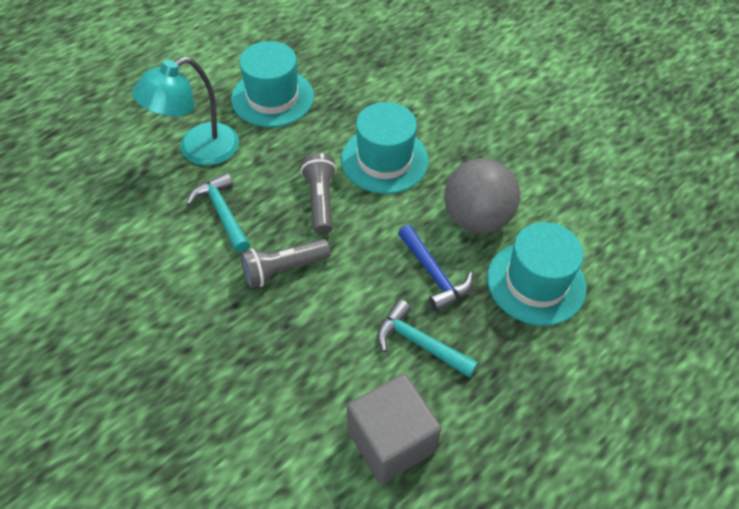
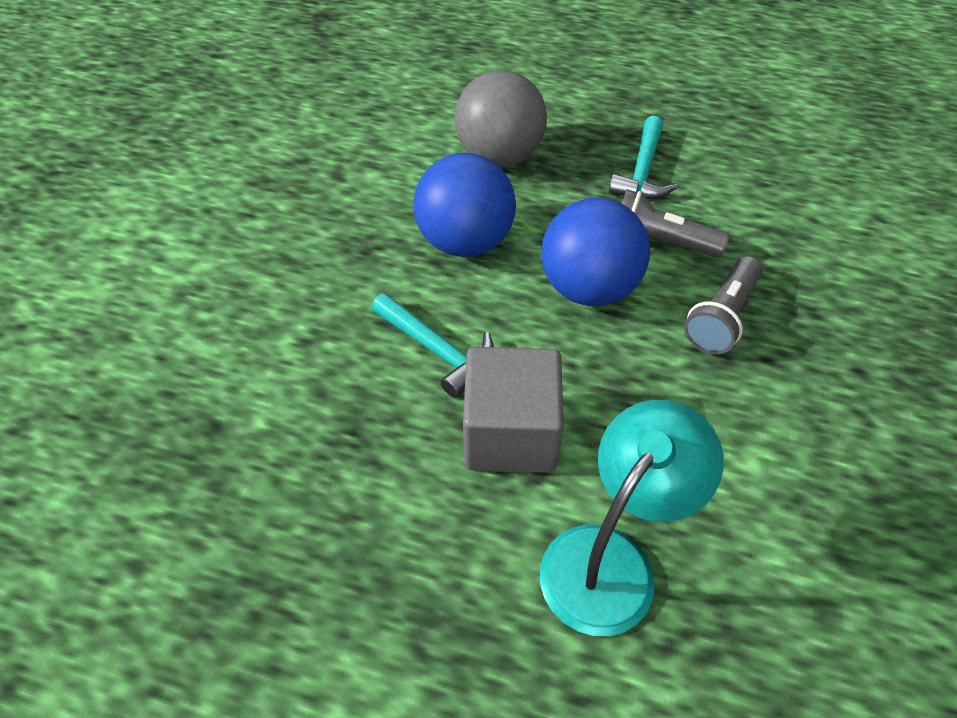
blue ball: none = 0 -> [414,153,516,257] [541,198,650,306] = 2
blue hammer: [398,225,473,312] = 1 -> none = 0
turquoise hat: [231,41,314,127] [341,102,429,194] [487,222,587,326] = 3 -> none = 0

